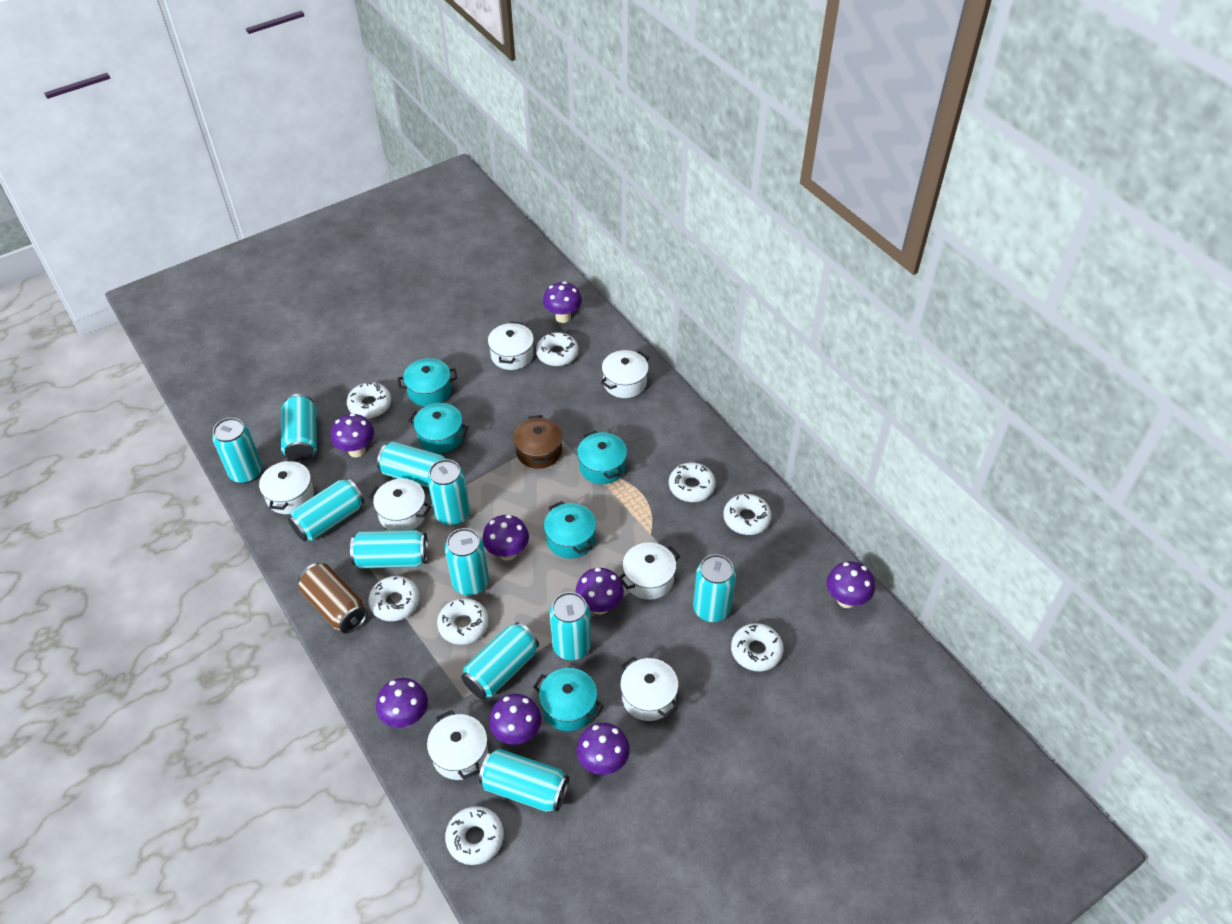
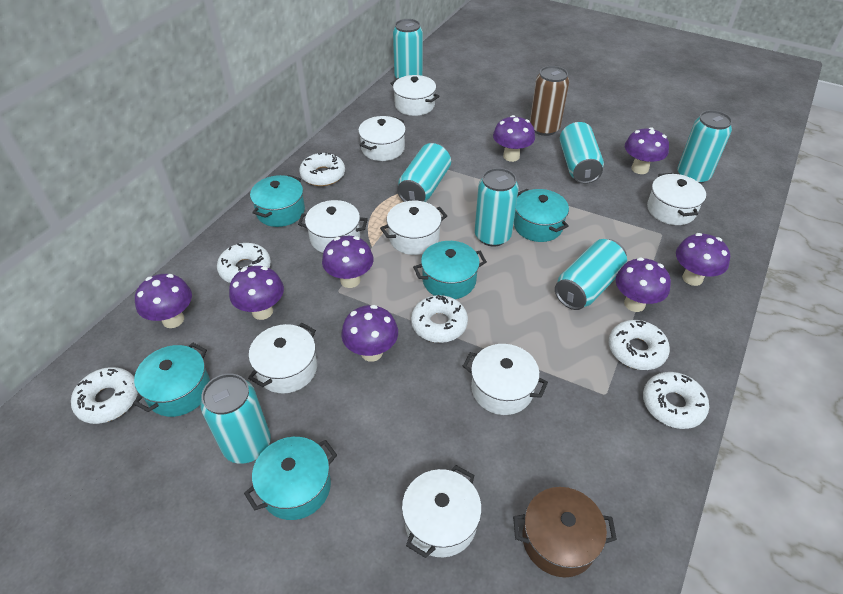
turquoise can: [212,418,262,483] [281,394,317,461] [288,478,364,541] [350,530,428,569] [377,441,446,488] [427,459,470,526] [445,528,489,595] [461,622,539,699] [479,749,569,812] [549,592,591,660] [693,554,736,622] = 11 -> [200,374,271,464] [393,19,423,78] [397,143,451,202] [475,168,519,247] [555,239,627,310] [560,122,604,184] [677,110,732,184] = 7
white donut: [347,382,391,418] [368,576,420,621] [437,598,489,645] [445,806,504,865] [536,332,578,366] [669,463,716,502] [723,494,772,535] [731,623,784,671] = 8 -> [71,367,138,424] [217,243,271,283] [299,152,345,186] [411,295,468,343] [609,320,670,370] [643,372,709,429] = 6
white pot: [259,458,314,514] [369,479,431,531] [427,710,488,780] [488,322,534,370] [601,350,649,398] [619,542,680,600] [620,656,678,721] = 7 -> [248,323,317,394] [298,200,368,253] [358,116,406,161] [380,201,447,255] [390,75,440,116] [402,465,482,558] [463,344,548,415] [647,173,706,225] = 8

